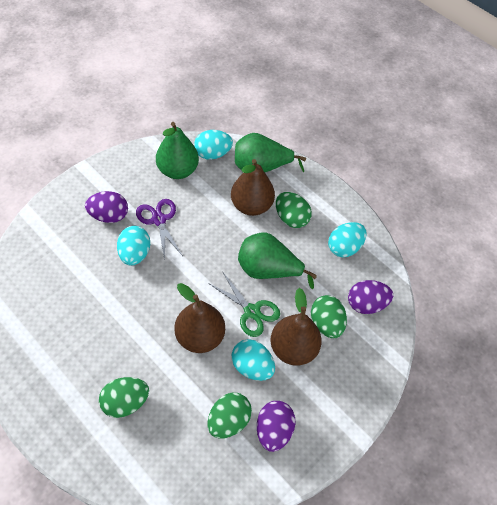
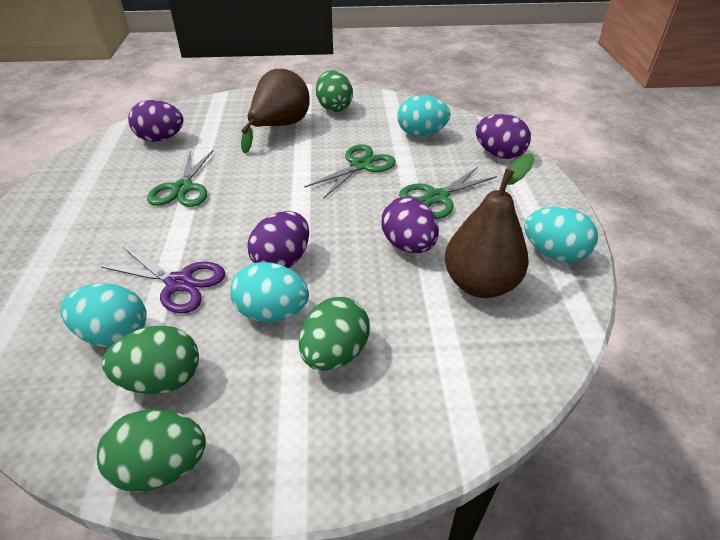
brown pear: [174,283,225,353] [231,159,275,216] [271,288,322,366] = 3 -> [241,69,310,153] [445,154,534,298] = 2
green pear: [156,122,199,179] [235,133,306,172] [238,233,317,289] = 3 -> none = 0
green scissors: [208,271,280,337] = 1 -> [147,149,214,207] [304,144,396,199] [399,167,497,219] = 3
purple egg: [85,191,128,223] [257,401,295,452] [348,280,393,314] = 3 -> [128,100,184,142] [247,211,309,268] [381,197,439,253] [476,114,531,159] = 4

